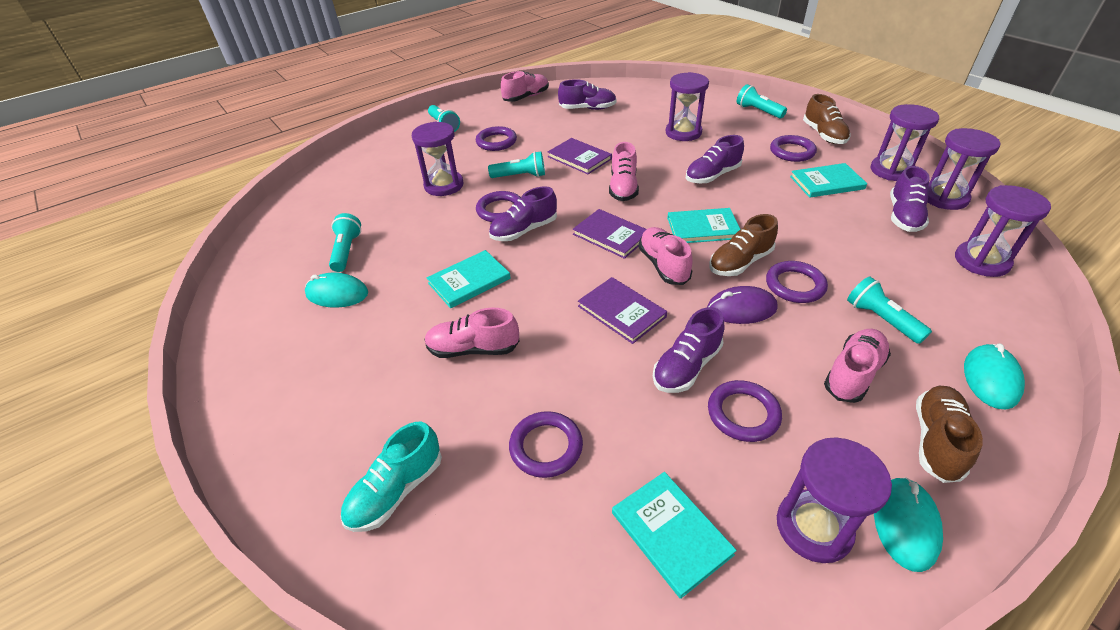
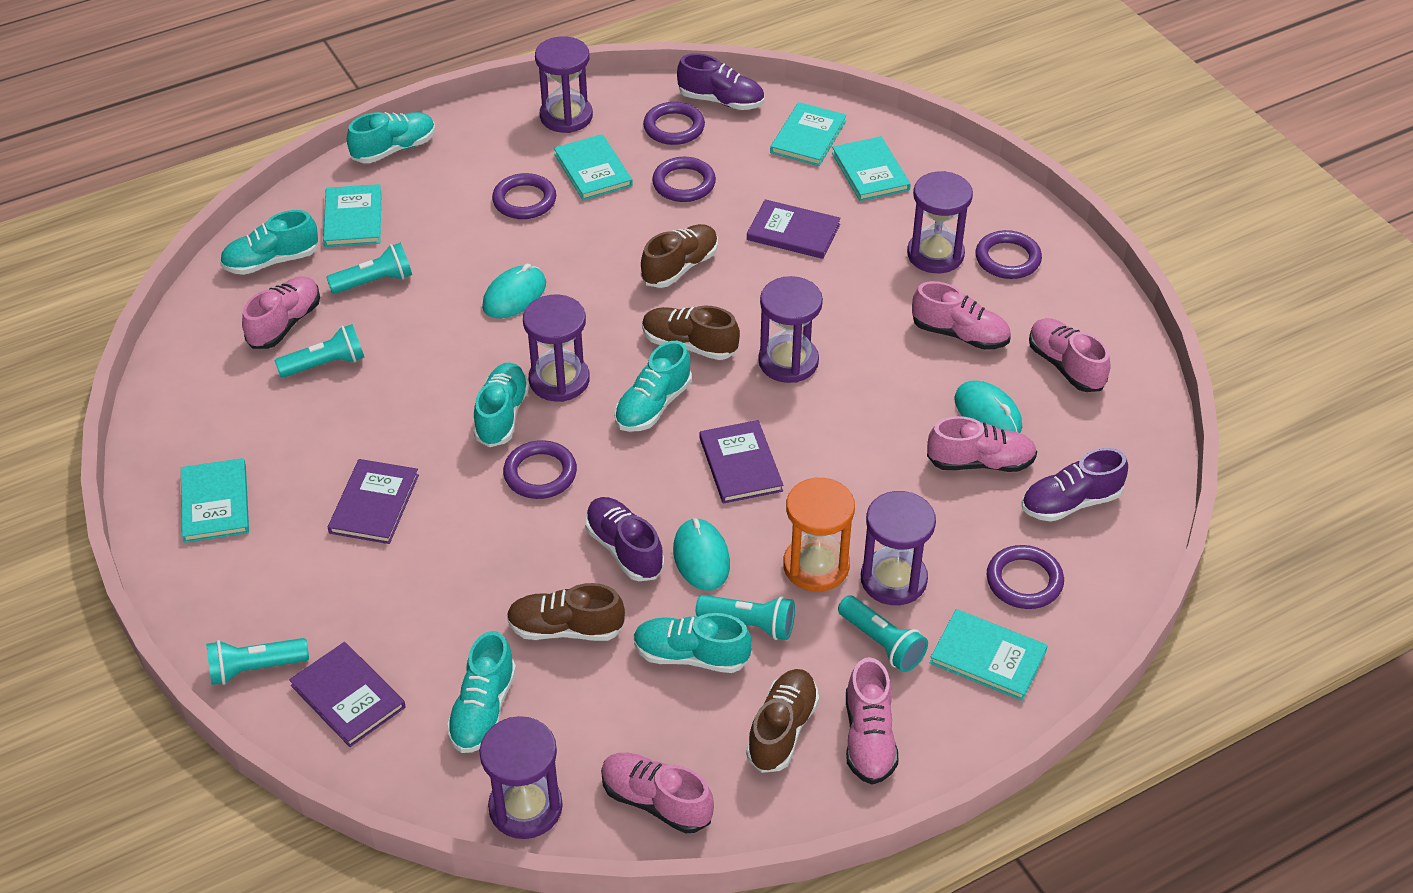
brown shoe: [709,214,778,276] [803,94,850,144] [916,386,983,483] = 3 -> [507,583,625,641] [641,224,718,288] [642,306,740,360] [746,669,819,773] = 4
orange hourglass: none = 0 -> [783,477,855,592] = 1
pink shoe: [425,308,519,358] [501,71,549,102] [609,142,639,201] [639,227,693,285] [824,329,891,403] = 5 -> [242,276,320,349] [601,753,714,834] [846,657,898,785] [912,281,1010,350] [927,416,1037,472] [1029,318,1110,392] = 6
purple book: [548,138,612,174] [573,209,647,259] [578,277,667,344] = 3 -> [289,642,406,747] [328,459,419,544] [700,420,783,504] [747,199,841,259] = 4
purple mouse: [707,286,778,324] = 1 -> none = 0
purple shoe: [489,186,557,241] [558,79,617,110] [653,307,725,393] [686,135,744,183] [890,166,930,232] = 5 -> [585,497,664,581] [677,53,764,110] [1022,448,1128,522] = 3
turquoise book: [427,250,511,308] [612,472,737,599] [667,208,741,243] [790,163,867,198] = 4 -> [181,458,249,543] [323,184,382,247] [554,134,633,200] [770,102,847,166] [832,136,911,201] [930,609,1048,701] = 6
turquoise shoe: [341,422,442,532] = 1 -> [220,210,319,275] [347,112,435,163] [446,631,516,753] [473,363,529,447] [614,341,692,432] [633,613,752,673] = 6

